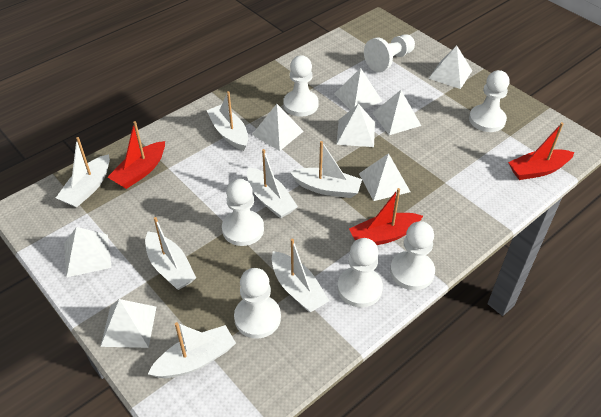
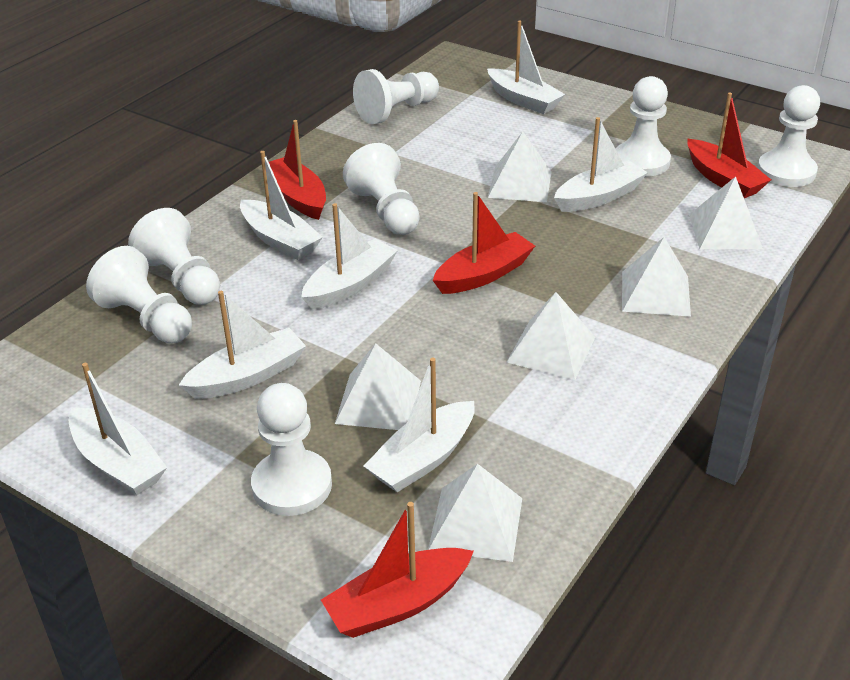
red boat: [108,121,165,189] [349,188,423,245] [508,122,574,180] = 3 -> [269,120,326,220] [321,502,474,638] [433,192,535,294] [687,92,771,198] = 4
white pyramid: [64,227,112,278] [100,299,156,348] [252,104,304,151] [334,68,382,110] [336,104,375,147] [359,153,410,201] [373,90,421,135] [428,45,472,89] = 8 -> [335,343,421,430] [428,464,522,562] [488,132,552,202] [507,292,595,380] [622,237,691,317] [689,177,763,249] = 6

